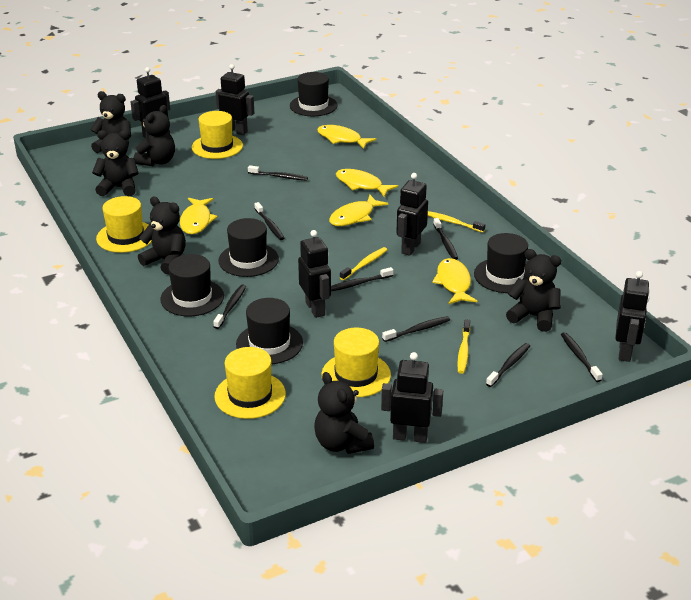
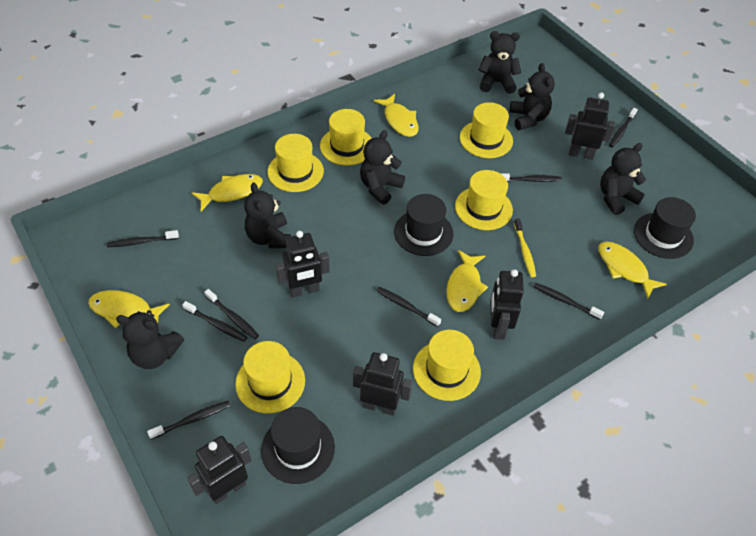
black hat: [160,254,224,316] [218,218,279,277] [236,298,303,364] [290,72,337,116] [474,233,528,293] = 5 -> [261,407,335,484] [394,194,453,256] [634,197,696,259] = 3
black robot: [131,67,170,138] [215,64,254,135] [298,230,331,318] [381,352,443,443] [396,173,428,256] [615,271,650,362] = 6 -> [187,436,252,504] [275,231,330,298] [353,352,413,416] [490,269,524,340] [565,93,615,160] = 5
yellow hat: [96,196,151,253] [192,111,243,159] [214,347,286,419] [322,328,391,397] = 4 -> [235,341,305,414] [267,134,324,192] [320,109,372,166] [413,330,481,401] [455,170,513,230] [460,102,513,158] = 6
yellow toothbrush: [340,247,387,280] [428,211,485,233] [457,319,470,374] = 3 -> [514,218,536,277] = 1

